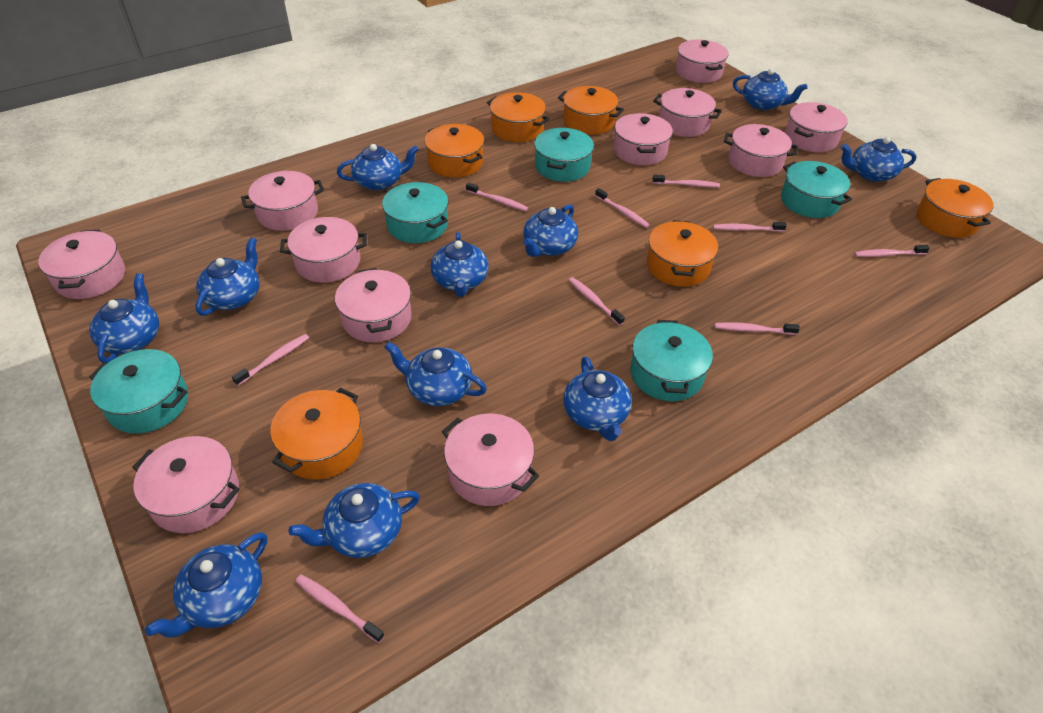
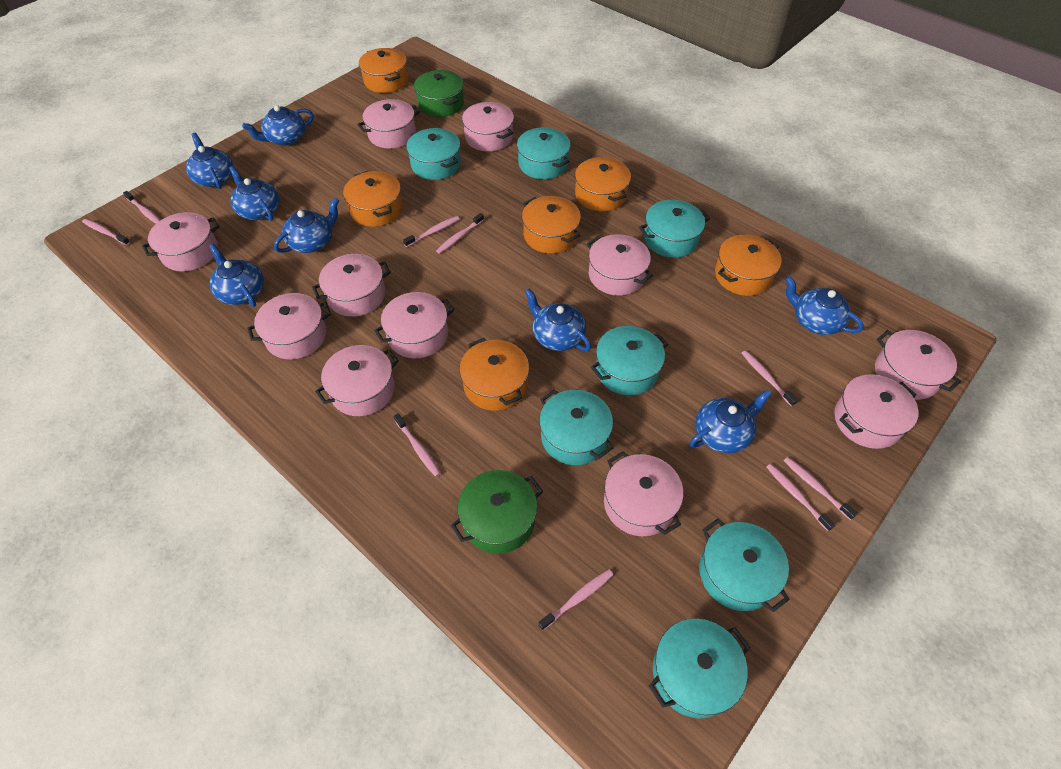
blue teapot: [89,273,159,363] [145,532,267,637] [196,237,260,316] [289,483,420,558] [337,144,419,190] [385,342,487,406] [431,232,489,297] [523,204,578,257] [563,357,632,441] [733,69,808,110] [840,137,916,182] = 11 -> [186,133,234,189] [209,244,264,307] [229,166,279,221] [242,105,314,145] [274,198,339,253] [525,289,591,351] [690,389,772,453] [785,276,864,335] = 8
green pot: none = 0 -> [414,70,464,117] [451,470,543,554] = 2
turquoise pot: [89,349,188,434] [382,182,448,243] [534,128,594,182] [630,320,713,401] [781,161,852,218] = 5 -> [406,128,461,180] [517,128,571,179] [539,390,613,465] [591,326,668,396] [639,200,710,258] [649,619,750,719] [699,519,790,612] = 7

